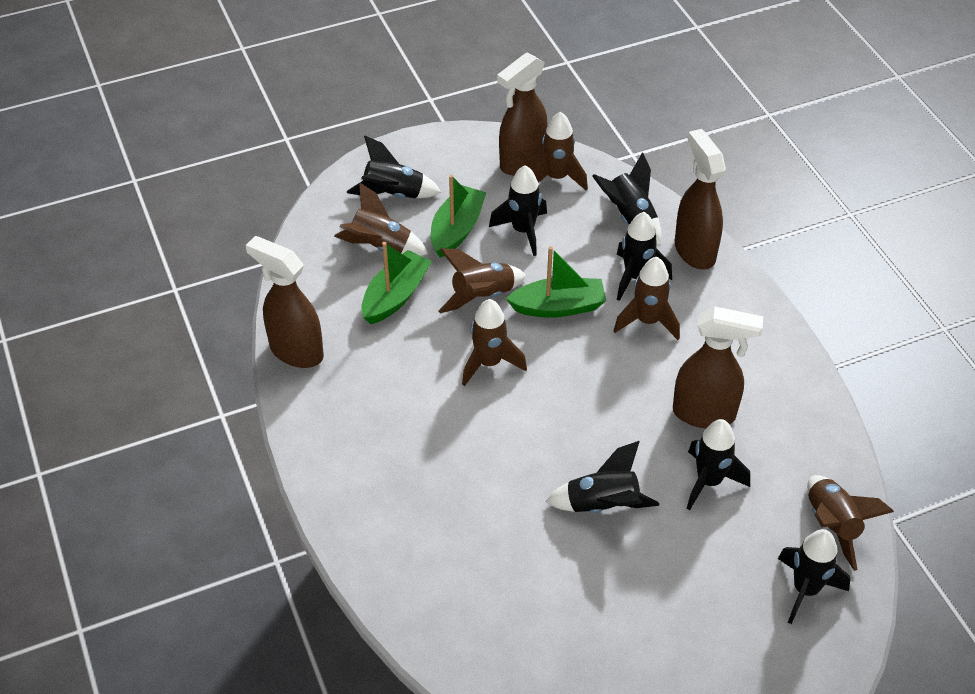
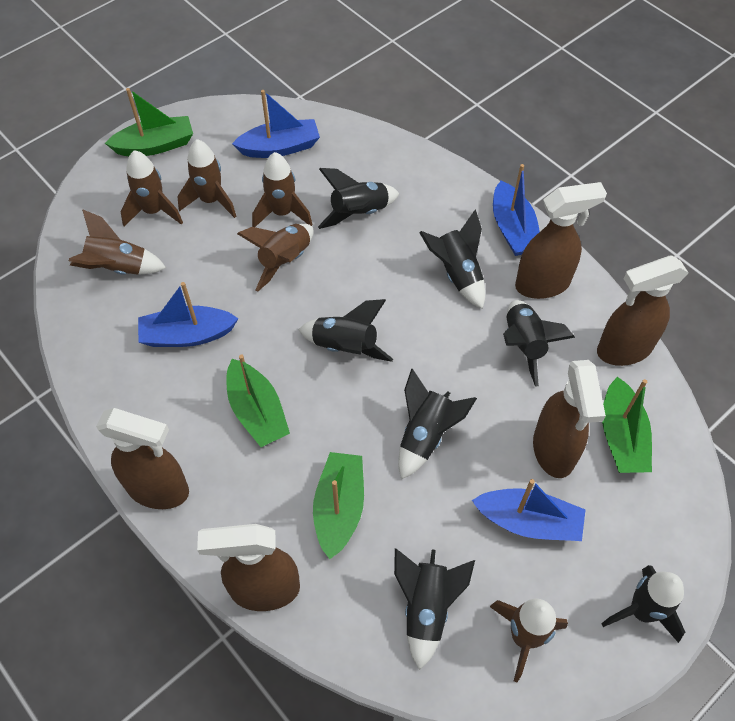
blue boat: none = 0 -> [138,282,239,347] [232,90,320,158] [472,479,586,541] [493,164,540,256] = 4
brown spray bottle: [246,236,324,368] [497,53,548,175] [673,307,763,428] [675,129,726,270] = 4 -> [96,408,189,509] [197,524,300,611] [515,182,607,299] [533,360,606,478] [597,256,689,366] = 5
green boat: [361,242,432,324] [431,175,487,258] [506,246,606,318] = 3 -> [105,88,193,156] [227,354,290,447] [313,452,364,559] [602,377,652,473] = 4

